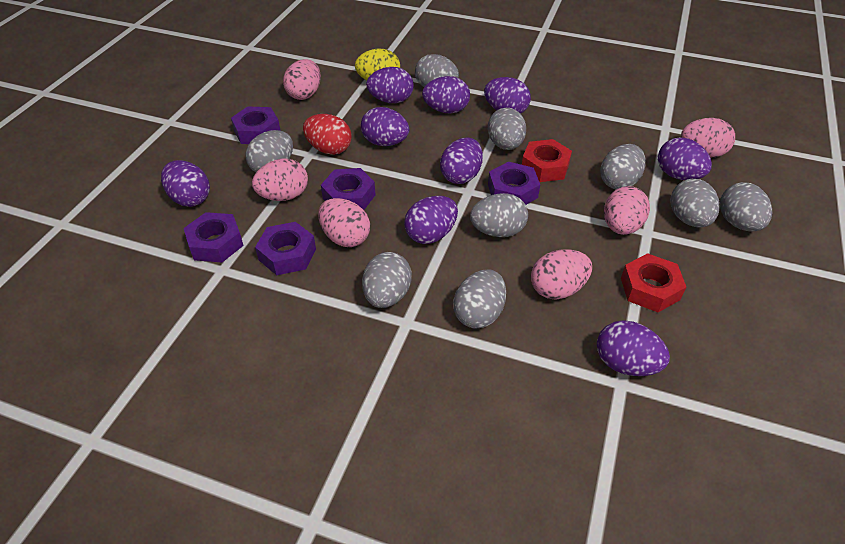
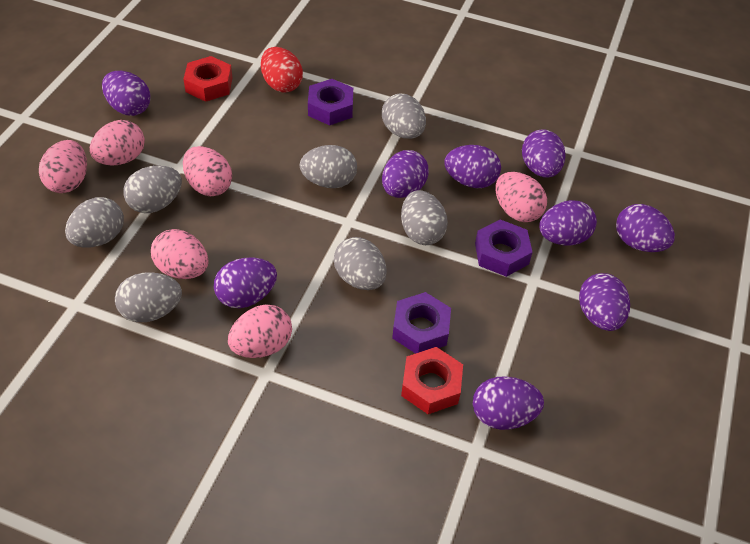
grey egg: [246,130,293,172] [362,252,412,308] [415,54,459,87] [453,269,506,329] [470,193,528,237] [488,108,526,150] [600,144,646,189] [670,179,720,228] [720,182,772,231] = 9 -> [65,197,124,248] [115,272,182,322] [123,165,182,213] [299,145,357,188] [334,237,387,290] [382,94,426,139] [401,190,448,245] = 7
purple nut: [184,212,244,262] [231,106,281,144] [255,222,316,275] [321,168,375,210] [488,161,540,205] = 5 -> [308,79,353,125] [392,292,451,354] [475,219,533,277] = 3
yellow egg: [355,49,400,80] = 1 -> none = 0

